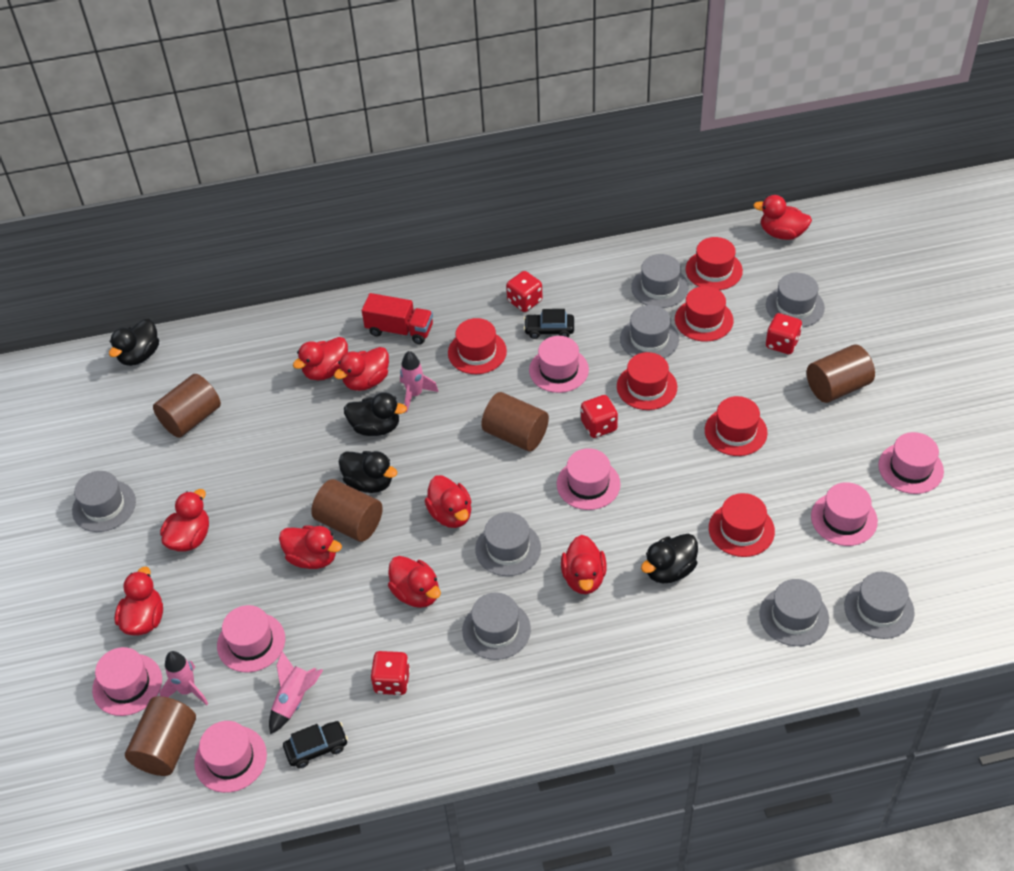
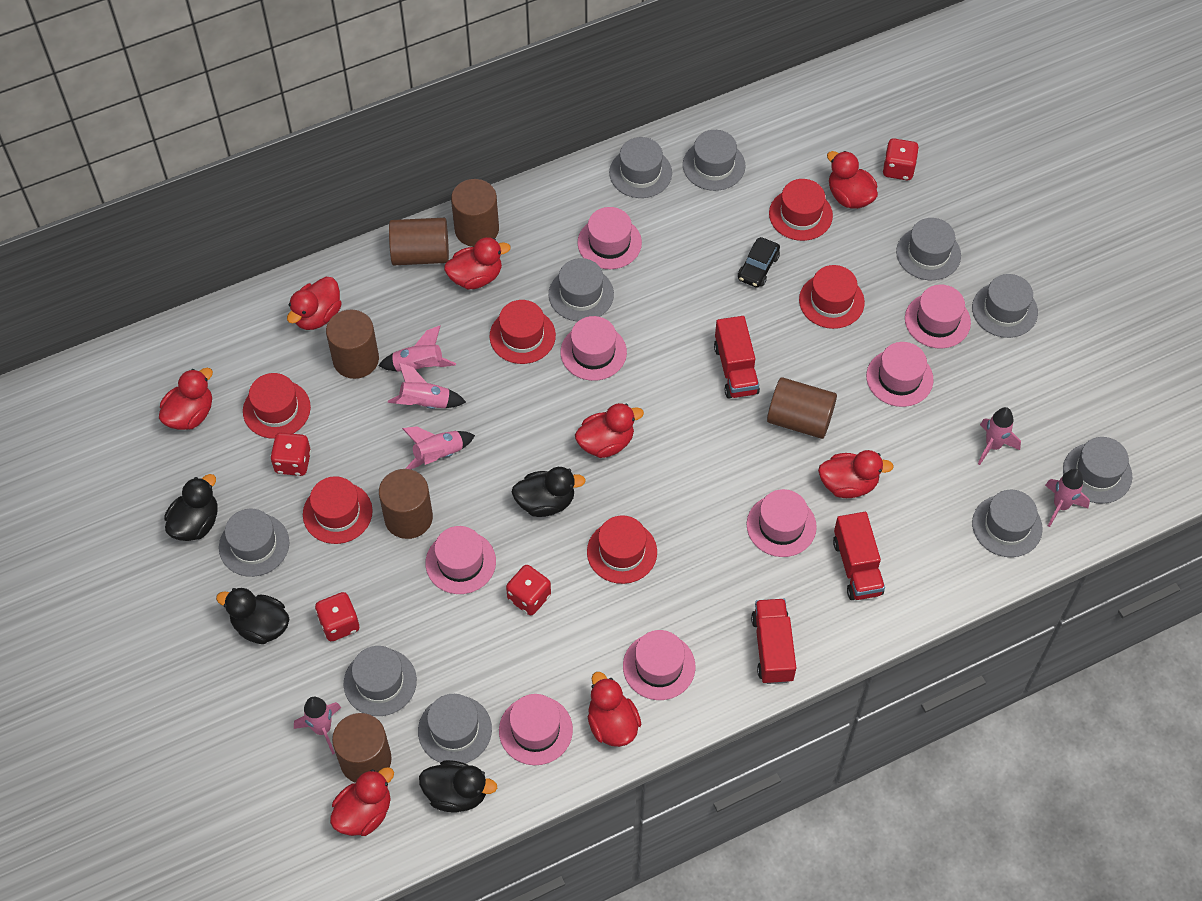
black car: [283,721,348,768] [524,309,574,339] = 2 -> [738,237,780,288] = 1
brown cylinder: [125,696,196,776] [153,374,221,438] [311,479,383,542] [481,392,549,451] [807,344,875,403] = 5 -> [326,310,379,379] [332,713,392,783] [379,469,433,539] [389,218,449,265] [451,179,499,247] [767,377,837,439] = 6
grey hat: [72,471,136,532] [462,592,531,660] [475,512,541,576] [620,305,679,358] [631,254,689,308] [759,579,829,646] [766,273,825,327] [844,572,915,639] = 8 -> [219,509,289,577] [344,646,417,716] [418,694,492,763] [549,258,614,322] [609,137,672,198] [683,130,746,191] [896,218,961,280] [972,274,1038,338] [972,490,1043,557] [1063,437,1132,504] = 10
pink hat: [92,647,162,716] [194,721,267,793] [217,605,285,672] [529,336,589,393] [557,448,621,510] [811,482,878,546] [878,432,944,494] = 7 -> [426,526,496,594] [499,694,573,765] [560,316,627,381] [577,207,642,269] [623,630,696,700] [747,489,817,557] [866,342,934,407] [905,285,971,348] = 8
pink rocket: [159,651,208,705] [269,651,323,734] [400,351,439,412] = 3 -> [294,697,341,755] [378,325,456,372] [388,363,466,409] [402,426,475,469] [978,407,1021,465] [1045,469,1090,527] = 6
red duck: [115,566,163,636] [160,489,209,552] [279,525,342,569] [293,337,348,381] [334,347,389,391] [388,556,441,608] [424,475,471,528] [561,535,607,594] [753,195,812,240] = 9 -> [159,368,213,430] [287,277,342,330] [330,767,394,836] [444,237,511,289] [575,403,644,458] [588,672,641,747] [818,450,894,498] [827,151,878,209] = 8
red truck: [362,293,433,344] = 1 -> [714,316,760,399] [751,599,796,684] [833,512,885,600] = 3

